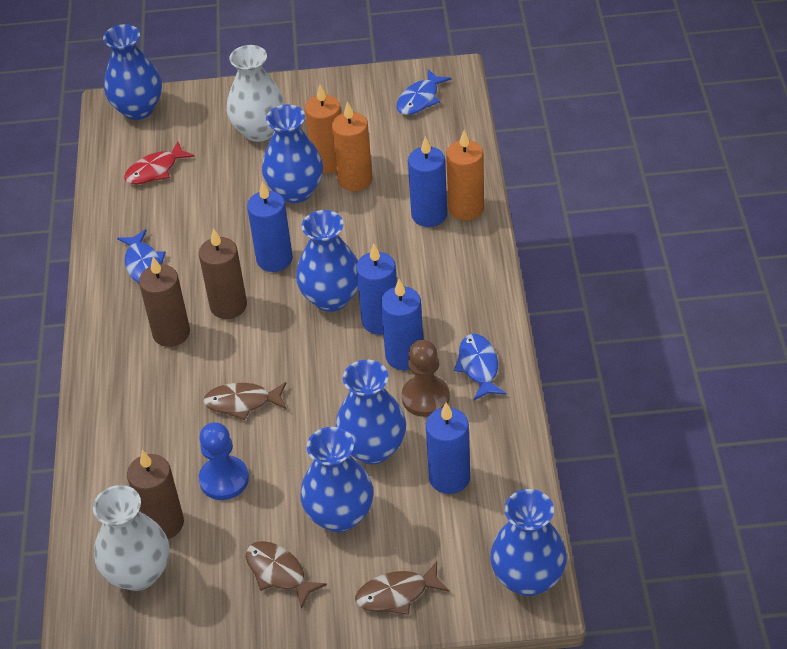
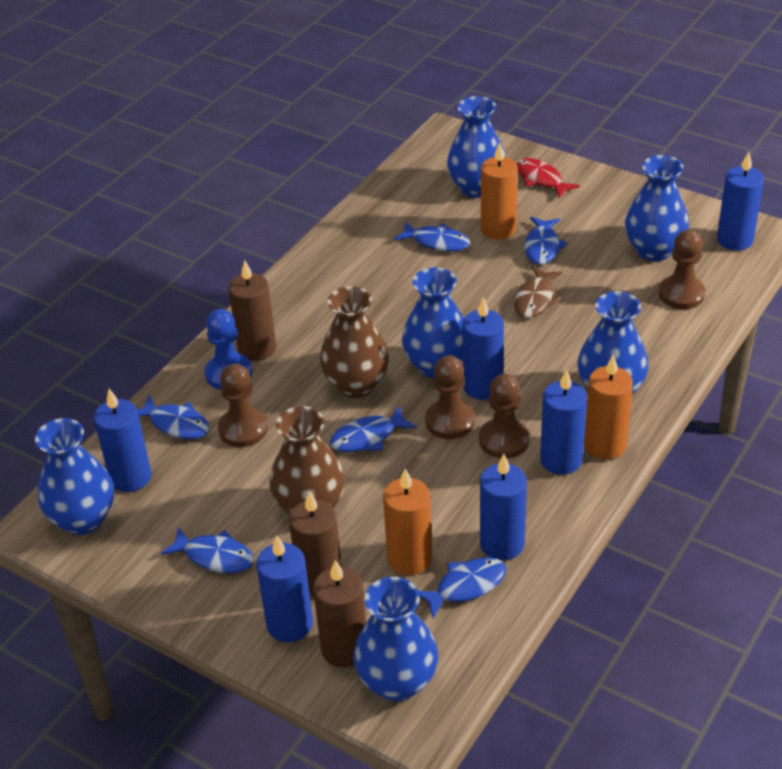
blue candle: [247,181,293,272] [356,244,397,335] [381,279,423,370] [408,136,447,227] [426,403,470,494] = 5 -> [93,389,152,492] [256,535,313,642] [462,297,504,400] [480,454,527,560] [540,369,587,475] [717,152,764,251] = 6
blue fish: [117,229,166,283] [396,69,451,115] [454,334,506,401] = 3 -> [137,395,210,439] [161,527,254,573] [330,406,417,452] [394,221,470,252] [418,557,507,618] [525,217,567,265] = 6
brown fish: [203,382,286,420] [246,541,327,609] [355,561,449,615] = 3 -> [514,266,562,318] = 1
brown pawn: [402,340,450,417] = 1 -> [218,364,268,447] [425,355,475,439] [479,374,529,458] [659,230,706,309] = 4
brown vase: none = 0 -> [269,406,345,515] [320,286,389,398] = 2
white vase: [93,485,169,591] [227,45,285,142] = 2 -> none = 0

